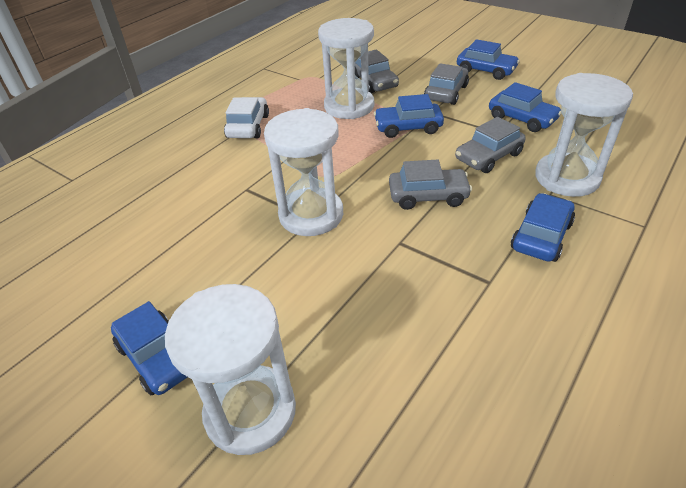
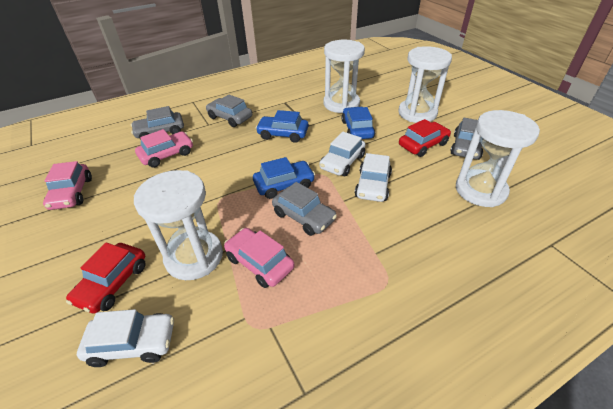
blue car: [111,301,187,395] [374,94,444,138] [457,39,520,80] [489,82,562,132] [511,193,575,262] = 5 -> [253,157,315,199] [256,110,309,143] [342,107,375,139] = 3
pink car: none = 0 -> [43,161,92,210] [135,129,193,168] [224,228,294,288] = 3
red car: none = 0 -> [66,242,146,314] [399,119,451,157] = 2
white car: [224,97,269,138] = 1 -> [77,309,174,367] [319,131,366,176] [355,153,392,202] = 3

